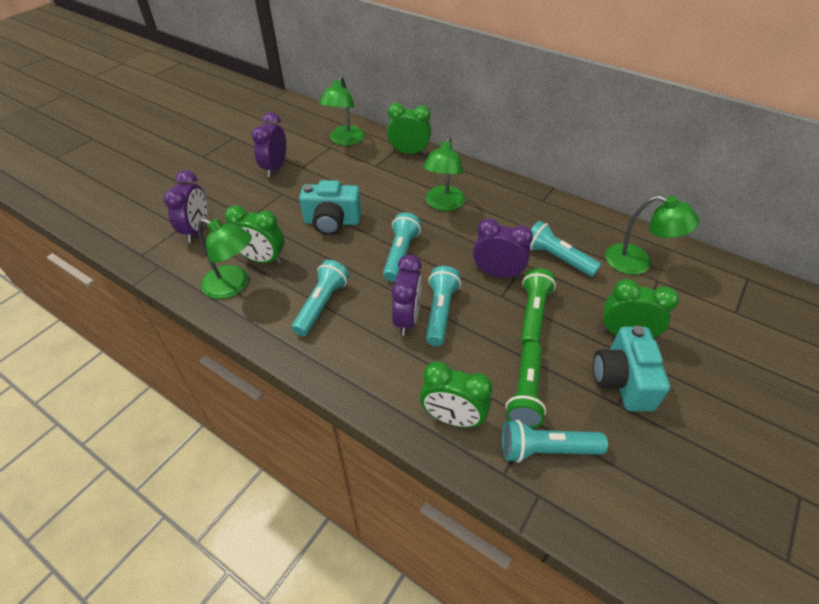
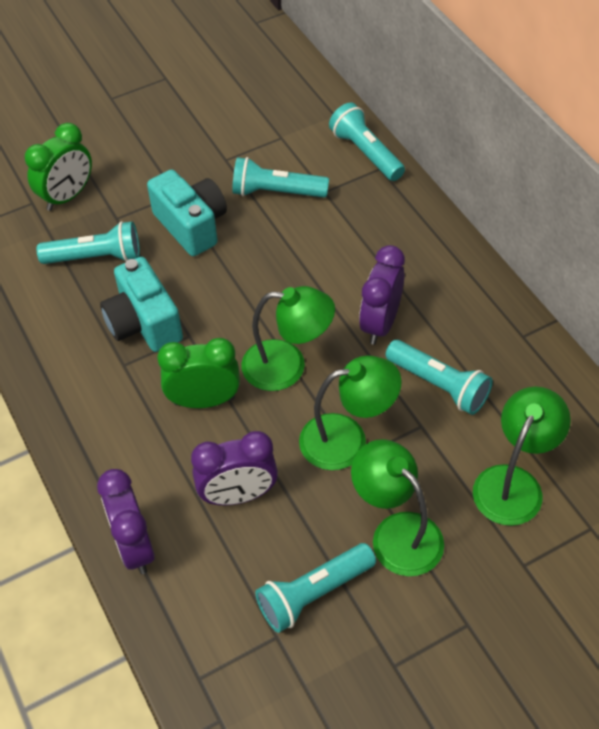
green clock: [225,205,285,264] [387,103,431,155] [420,361,493,428] [602,279,679,338] = 4 -> [25,123,92,211] [157,338,240,408] = 2
green flashlight: [506,341,546,429] [521,268,556,345] = 2 -> none = 0
purple clock: [163,170,207,242] [252,112,286,177] [392,255,422,336] [473,218,533,279] = 4 -> [97,469,155,574] [191,431,278,505] [359,245,405,345] = 3

